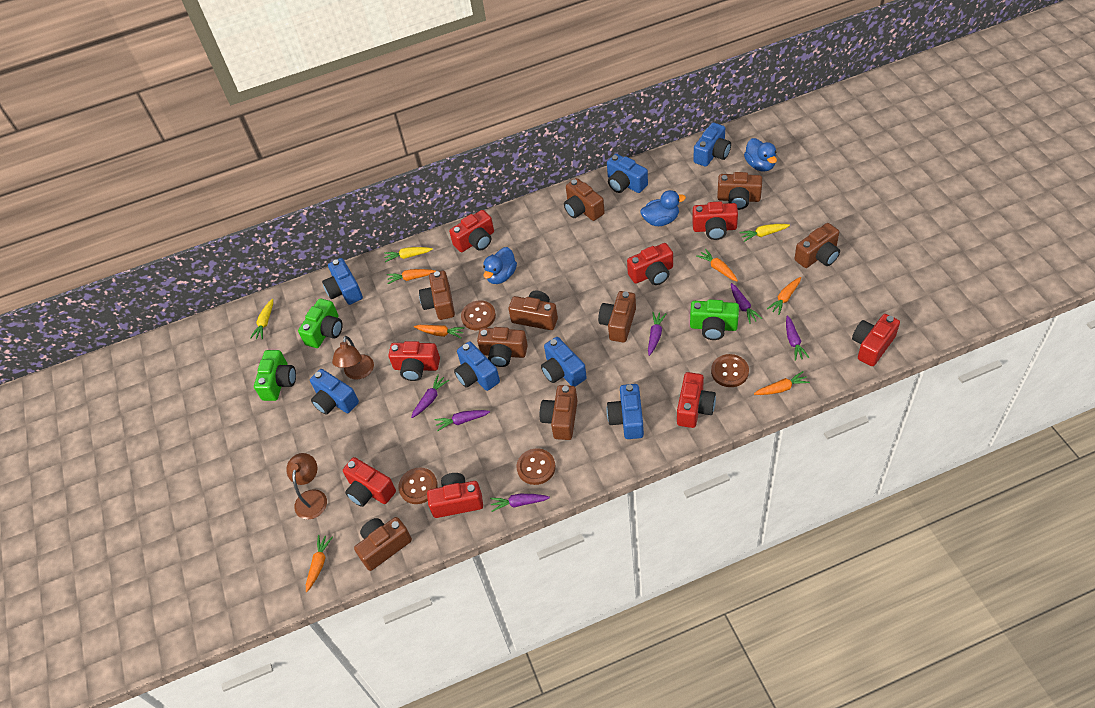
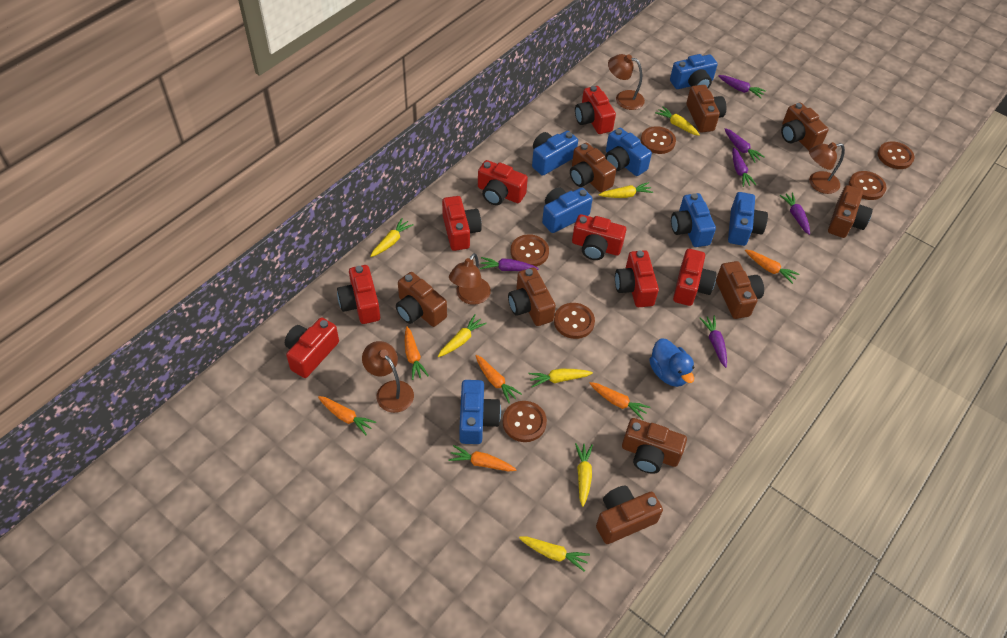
blue duck: [483,247,517,284] [640,190,686,226] [744,138,777,172] = 3 -> [649,339,694,387] = 1
brown button: [398,468,438,504] [461,300,496,330] [517,448,555,485] [711,354,749,387] = 4 -> [503,401,547,442] [510,234,549,267] [554,303,595,339] [641,126,676,154] [849,171,886,200] [878,141,915,169] = 6
brown lamp: [286,453,327,519] [332,336,374,380] = 2 -> [362,341,414,413] [449,253,491,305] [608,54,645,110] [809,142,845,194] = 4
green camera: [254,350,296,401] [298,298,343,348] [690,299,739,340] = 3 -> none = 0
yellow carrot: [250,299,273,340] [384,247,433,262] [739,224,790,242] = 3 -> [370,218,414,257] [438,315,487,357] [519,537,590,572] [528,369,593,387] [575,443,593,507] [599,182,653,198] [655,106,700,136] = 7

